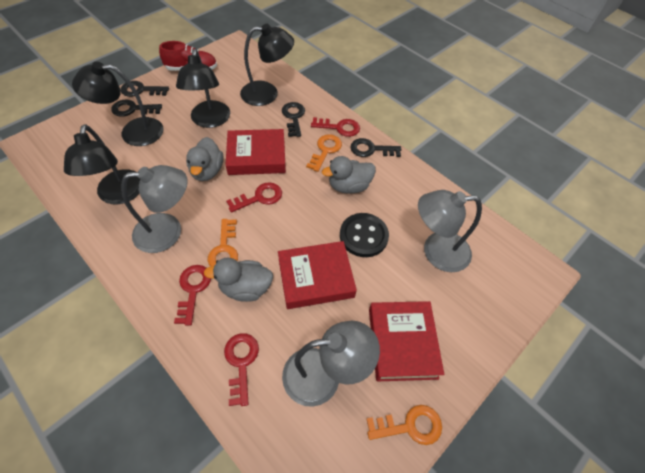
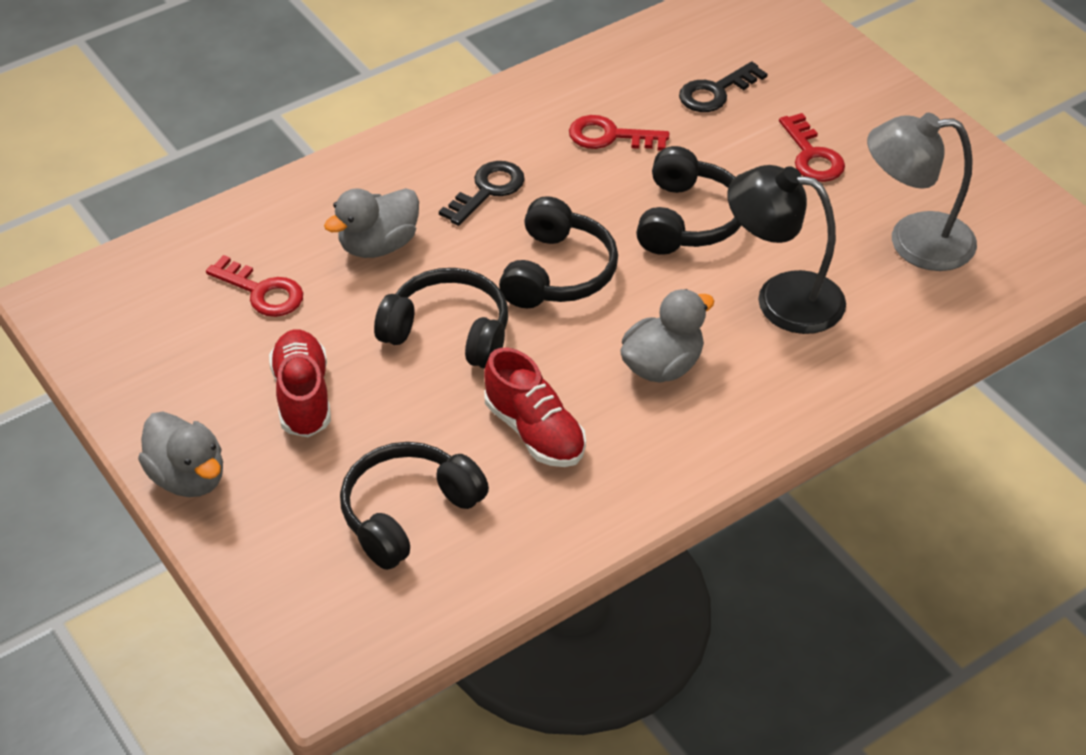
black button: [340,213,389,257] = 1 -> none = 0
black headphones: none = 0 -> [340,442,489,570] [374,268,508,369] [499,196,618,308] [636,146,742,255] = 4
black key: [111,100,162,117] [121,81,169,97] [282,102,305,137] [350,138,401,157] = 4 -> [439,161,525,226] [679,62,767,112] = 2
black lamp: [64,124,140,204] [72,62,163,146] [176,49,230,128] [240,24,294,106] = 4 -> [727,165,846,334] = 1
grey lamp: [121,165,188,253] [282,321,380,407] [418,190,482,272] = 3 -> [867,113,977,271] = 1
orange key: [208,219,238,267] [306,134,342,172] [367,405,442,445] = 3 -> none = 0
red book: [226,129,286,175] [278,241,357,309] [369,301,444,382] = 3 -> none = 0
red key: [174,265,211,325] [224,333,259,406] [226,182,282,213] [311,117,360,137] = 4 -> [206,255,303,317] [569,115,669,151] [779,113,845,182] = 3
red shoe: [159,41,217,71] = 1 -> [269,329,331,437] [484,348,586,467] = 2

